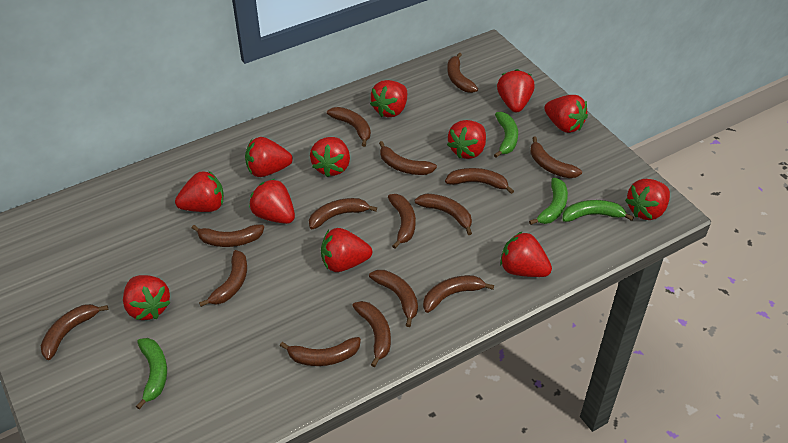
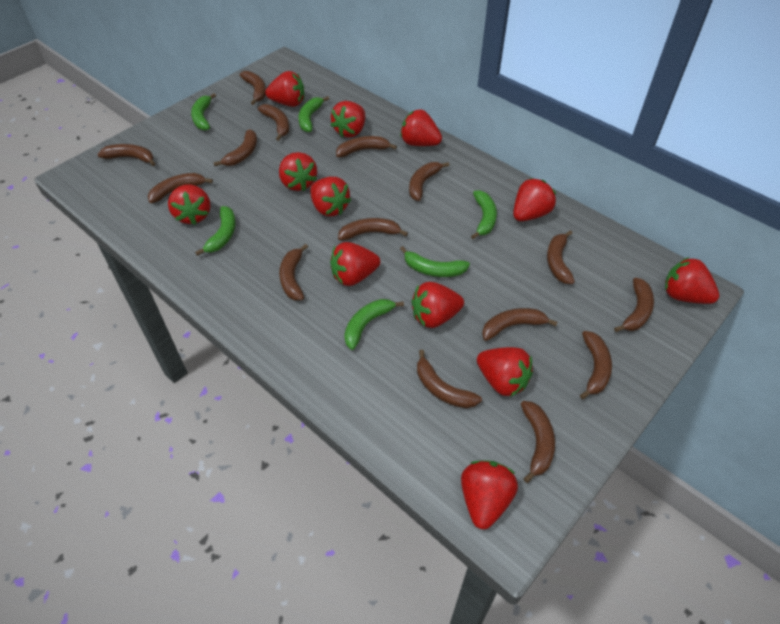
green banana: [136,338,167,409] [494,112,518,158] [529,178,568,225] [562,200,634,222] = 4 -> [191,93,216,131] [195,206,236,256] [298,96,329,132] [344,299,404,350] [400,246,470,277] [471,190,497,239] = 6

